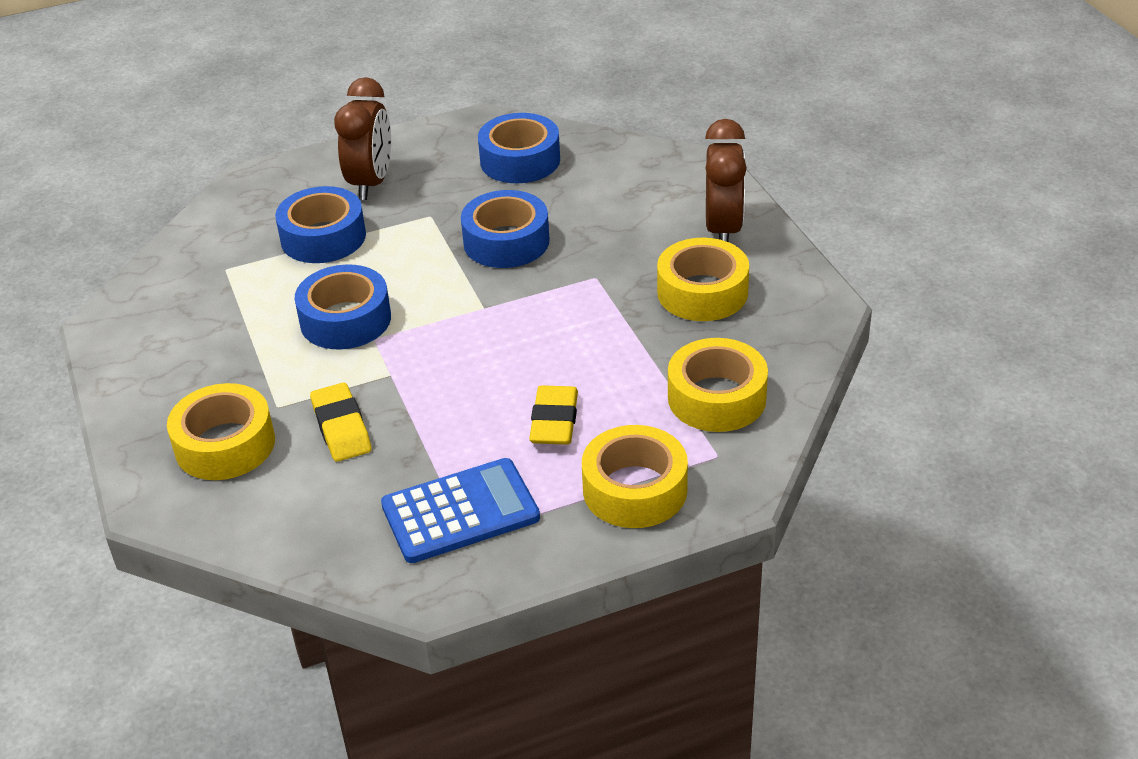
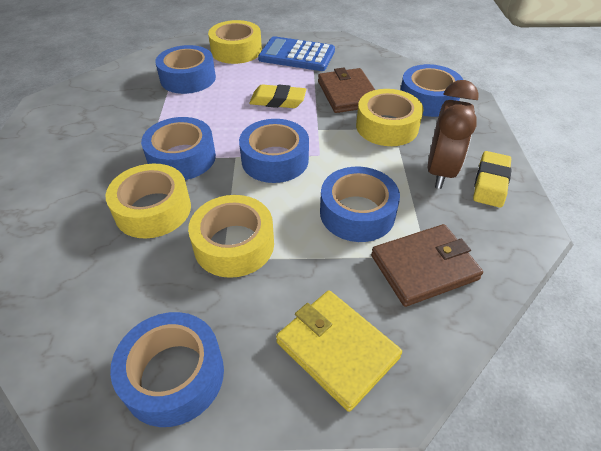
blue tape: [275,186,366,263] [295,264,391,350] [461,190,549,268] [478,113,560,183] = 4 -> [110,312,224,427] [141,117,216,180] [155,45,216,94] [239,119,309,183] [320,167,400,242] [401,64,463,117] = 6
brown clock: [334,77,391,200] [705,119,747,242] = 2 -> [428,80,479,189] = 1
brown wallet: none = 0 -> [318,68,375,113] [371,224,483,307] = 2
yellow wallet: none = 0 -> [276,290,402,412] = 1

